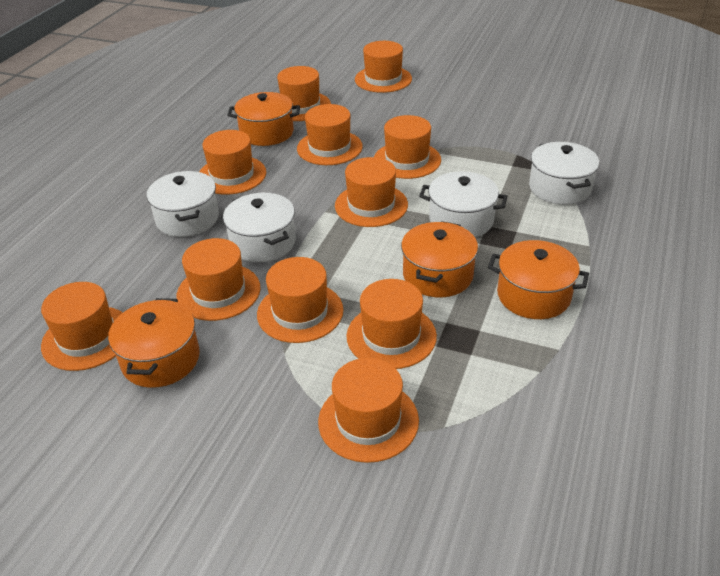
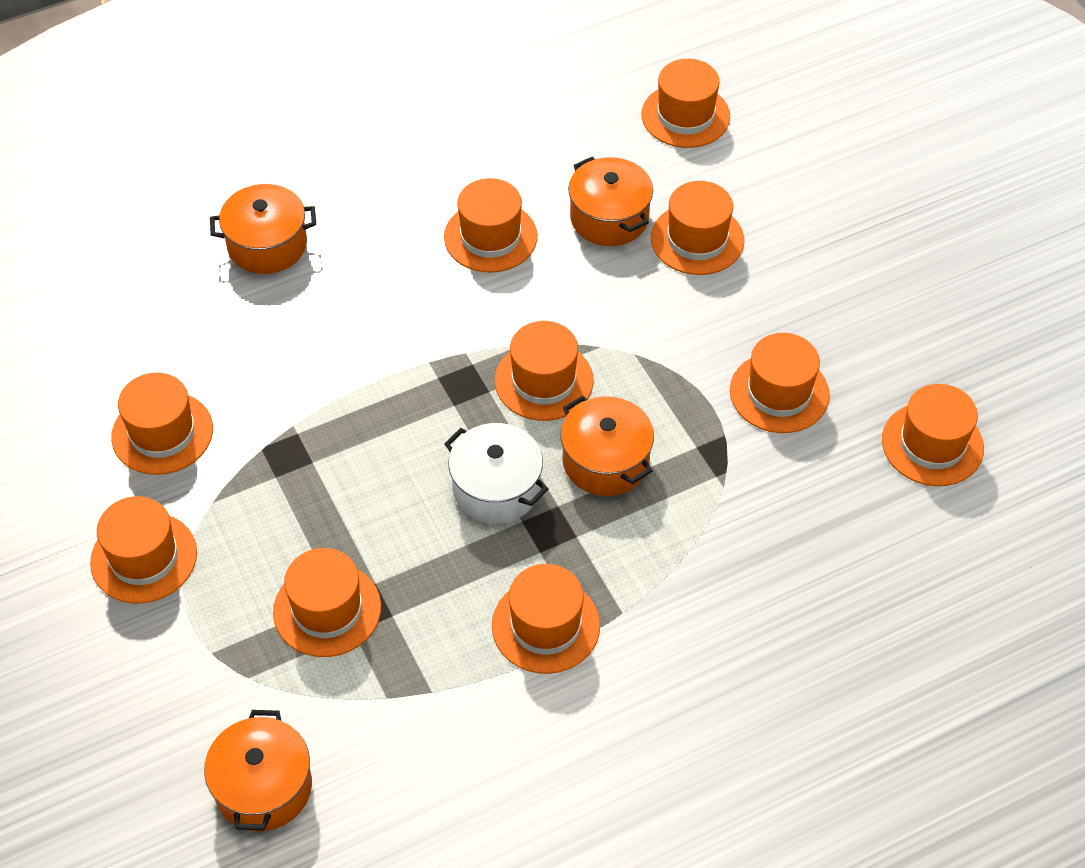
orange hat: [41,282,123,371] [176,238,261,321] [199,130,266,195] [257,257,343,343] [277,66,331,121] [297,104,363,165] [318,358,419,463] [335,157,408,227] [346,279,437,369] [355,41,412,93] [374,115,441,179] = 11 -> [90,496,197,603] [111,373,213,475] [273,548,381,657] [444,178,538,272] [492,564,600,674] [495,321,593,421] [641,59,730,148] [651,181,744,275] [730,333,830,433] [882,384,984,486] = 10
white pot: [147,171,219,237] [223,193,296,262] [419,171,507,237] [529,142,599,205] = 4 -> [444,423,548,524] = 1

